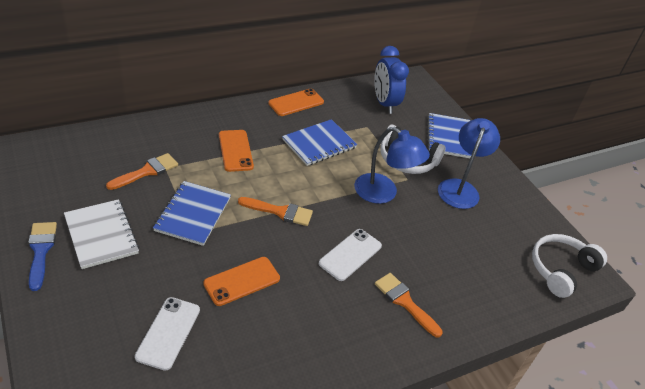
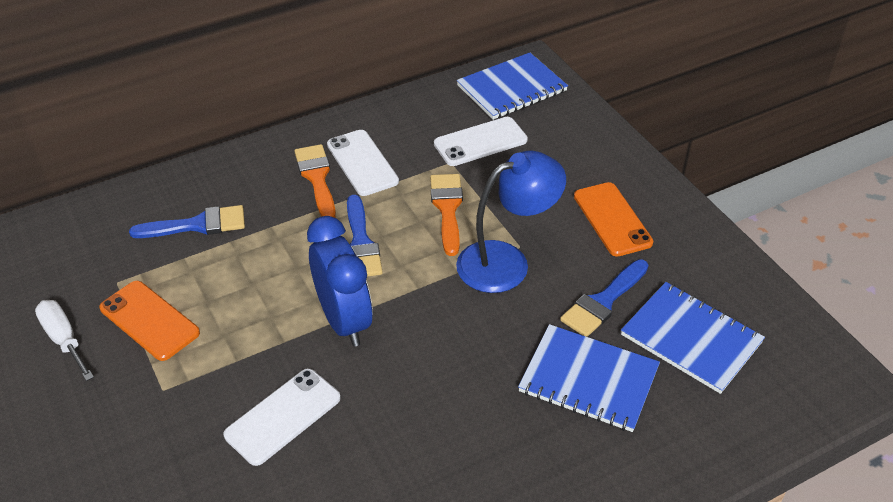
blue brush: [28,222,57,291] = 1 -> [129,205,245,238] [347,195,383,277] [560,259,649,337] = 3
blue lamp: [354,127,430,204] [438,118,500,209] = 2 -> [456,151,566,293] = 1
orange brush: [106,153,178,190] [238,197,313,226] [375,273,443,337] = 3 -> [294,144,336,218] [430,174,463,256] = 2
orange phone: [203,257,280,306] [219,130,254,172] [268,88,324,116] = 3 -> [99,281,200,361] [574,182,653,257] = 2
white headphones: [380,124,446,174] [532,234,607,298] = 2 -> none = 0
white notebook: [64,199,139,269] = 1 -> none = 0
white phone: [135,297,200,371] [319,229,382,281] = 2 -> [224,369,341,466] [327,130,399,196] [434,117,528,166] = 3
white screwdriver: none = 0 -> [35,300,94,381] = 1

